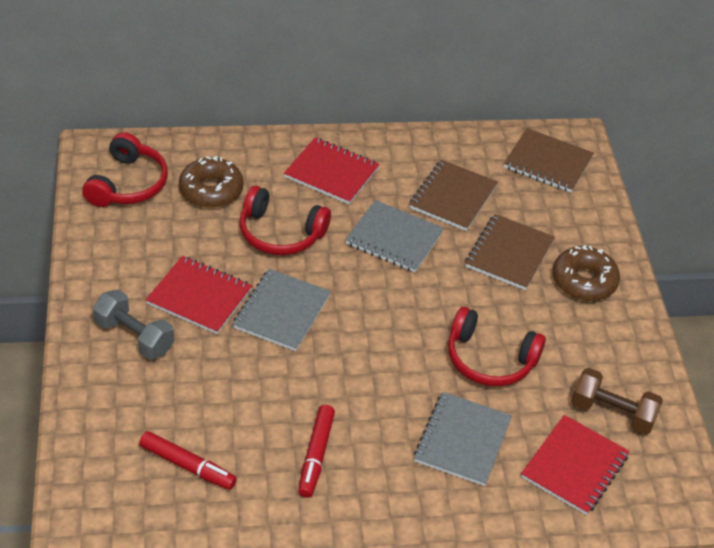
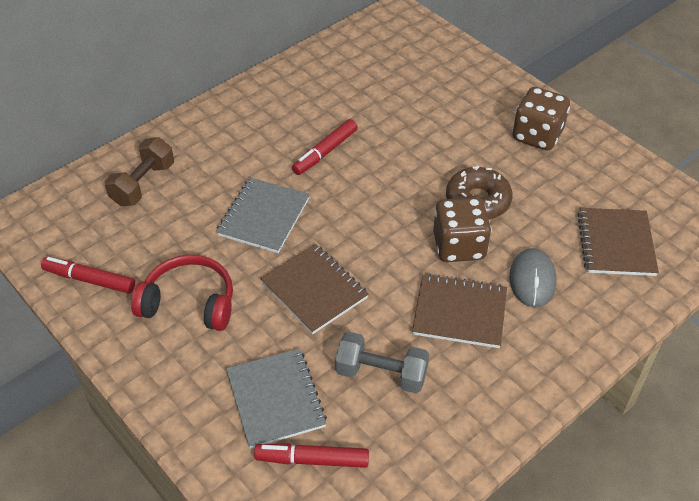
brown dice: none = 0 -> [433,197,492,262] [513,87,570,150] = 2
brown donut: [179,156,244,208] [553,245,620,301] = 2 -> [446,166,513,220] = 1
grey mouse: none = 0 -> [509,248,557,307] = 1
grey notebook: [233,269,331,351] [345,200,444,272] [414,392,512,486] = 3 -> [216,177,310,253] [226,348,327,449] = 2
red headphones: [82,132,168,207] [240,186,331,255] [448,307,546,386] = 3 -> [131,255,233,331] = 1
red marker: [139,431,237,490] [298,405,335,498] = 2 -> [41,257,135,293] [254,443,369,468] [292,119,358,175] = 3
red notebook: [146,256,252,334] [284,137,380,204] [521,415,629,515] = 3 -> none = 0

